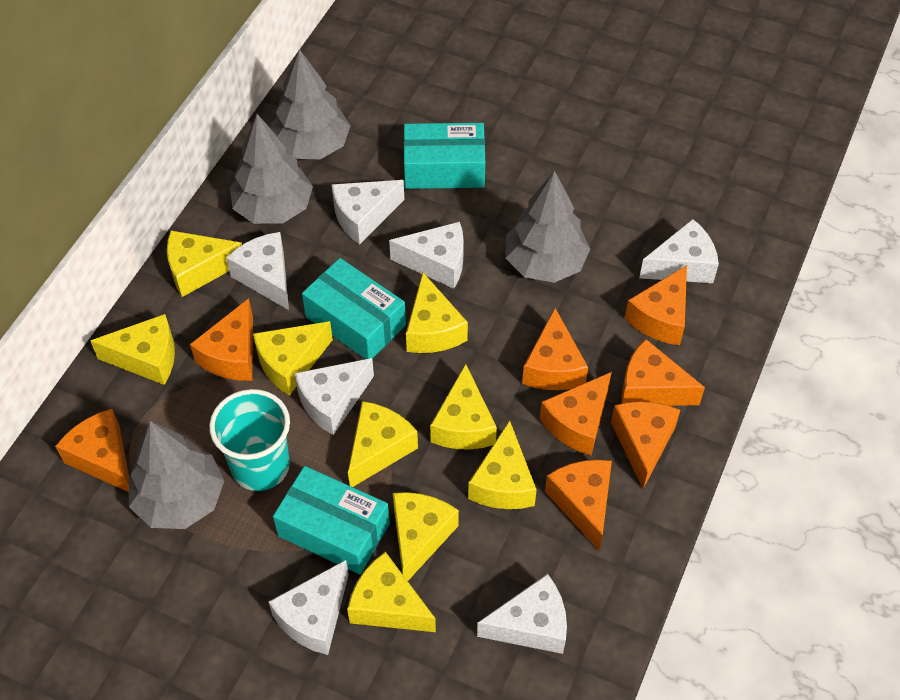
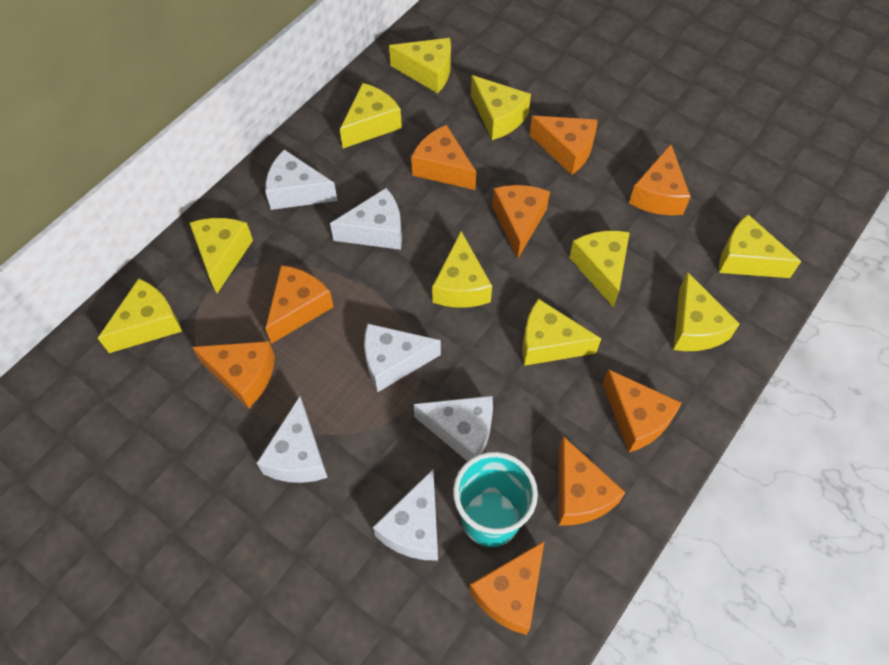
grey tree: [129,421,224,529] [230,114,313,224] [271,49,351,159] [505,171,590,283] = 4 -> none = 0
orange cheese: [55,409,129,492] [190,298,253,381] [522,308,588,390] [540,372,612,455] [545,460,612,550] [611,401,680,489] [621,339,705,406] [625,265,687,345] = 8 -> [192,341,275,408] [265,265,334,344] [411,125,476,190] [469,541,544,635] [492,185,550,259] [529,116,598,175] [559,436,626,525] [603,369,682,452] [629,144,691,215] = 9
turquoise box: [273,466,390,574] [302,258,406,359] [403,123,485,189] = 3 -> none = 0
white cheese: [226,232,289,310] [268,560,349,655] [294,358,374,435] [332,180,404,245] [389,222,464,289] [477,573,567,654] [639,219,719,283] = 7 -> [257,396,328,483] [265,149,338,210] [330,188,402,250] [364,323,441,392] [373,469,438,561] [414,396,493,461] = 6
yellow cheese: [90,314,175,385] [167,231,242,297] [253,321,333,396] [347,552,436,632] [348,401,418,487] [393,492,459,581] [406,273,468,353] [430,364,497,450] [468,420,537,509] = 9 -> [98,278,182,353] [190,218,253,293] [340,83,402,148] [389,38,451,93] [432,231,492,308] [471,75,531,140] [522,298,601,366] [569,231,630,307] [673,272,740,351] [719,214,802,278] = 10

